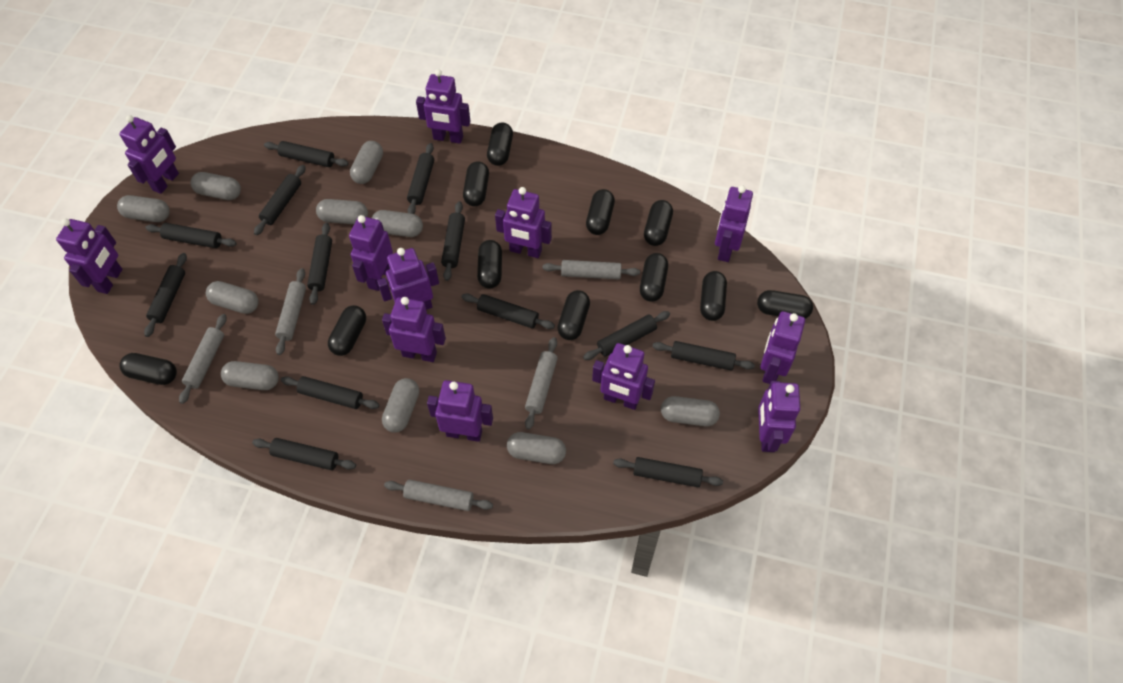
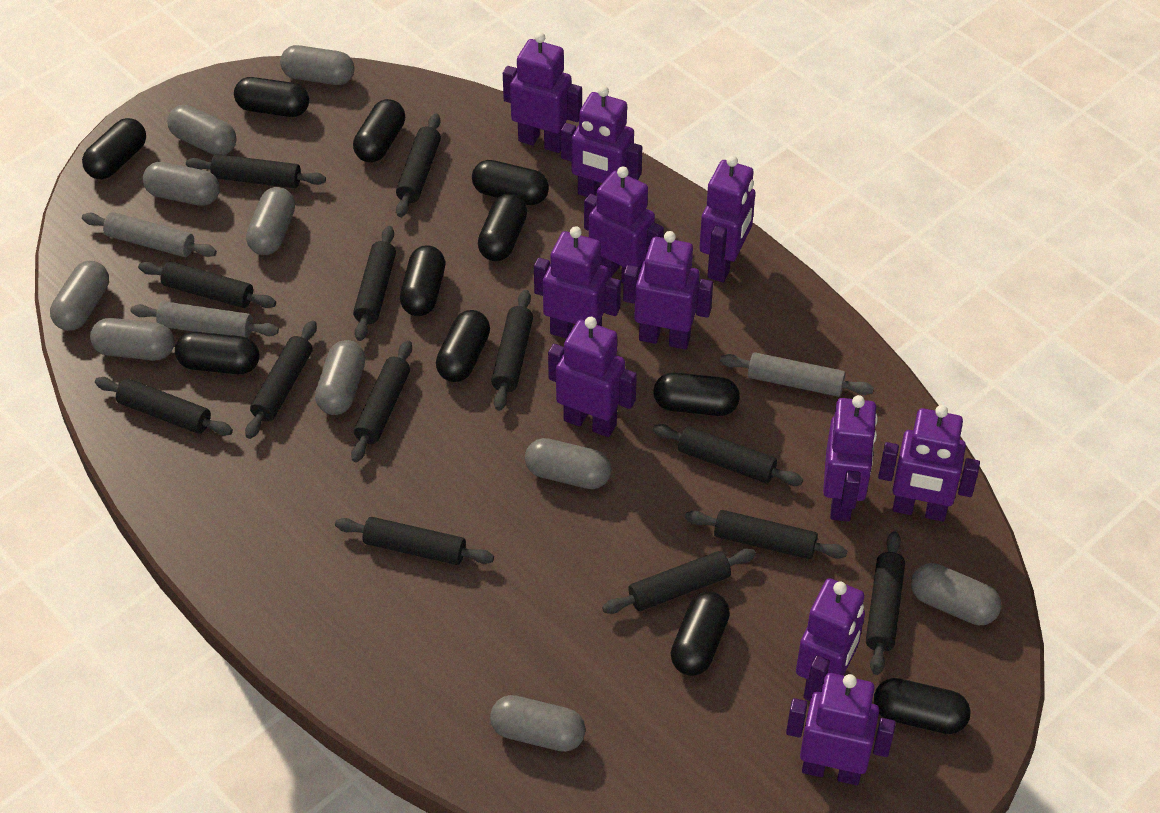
grey rolling pin: [179,314,227,404] [275,268,306,355] [384,479,493,511] [525,337,558,430] [543,260,640,280] = 5 -> [82,212,217,257] [131,301,279,338] [720,352,874,397] = 3
purple robot: [56,218,122,294] [119,115,179,194] [349,215,393,291] [377,248,439,310] [382,297,446,362] [416,69,471,144] [427,380,493,442] [495,187,552,258] [592,343,655,410] [715,186,753,262] [758,381,800,452] [760,311,805,384] = 12 -> [503,32,582,153] [534,226,621,338] [548,317,637,437] [561,86,642,197] [584,167,664,284] [623,231,713,350] [699,155,755,282] [786,673,896,785] [796,578,865,701] [823,395,878,521] [878,405,980,522] = 11

